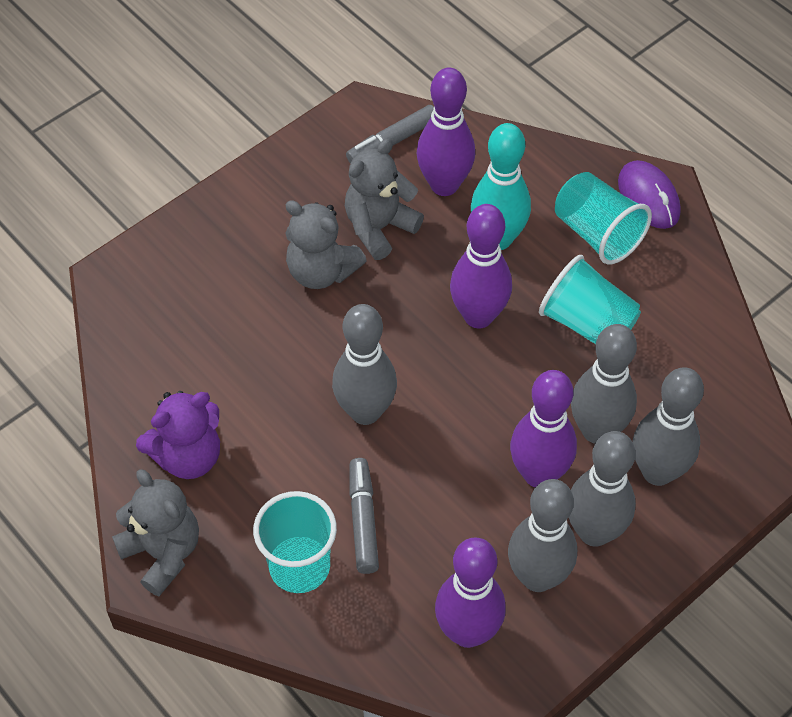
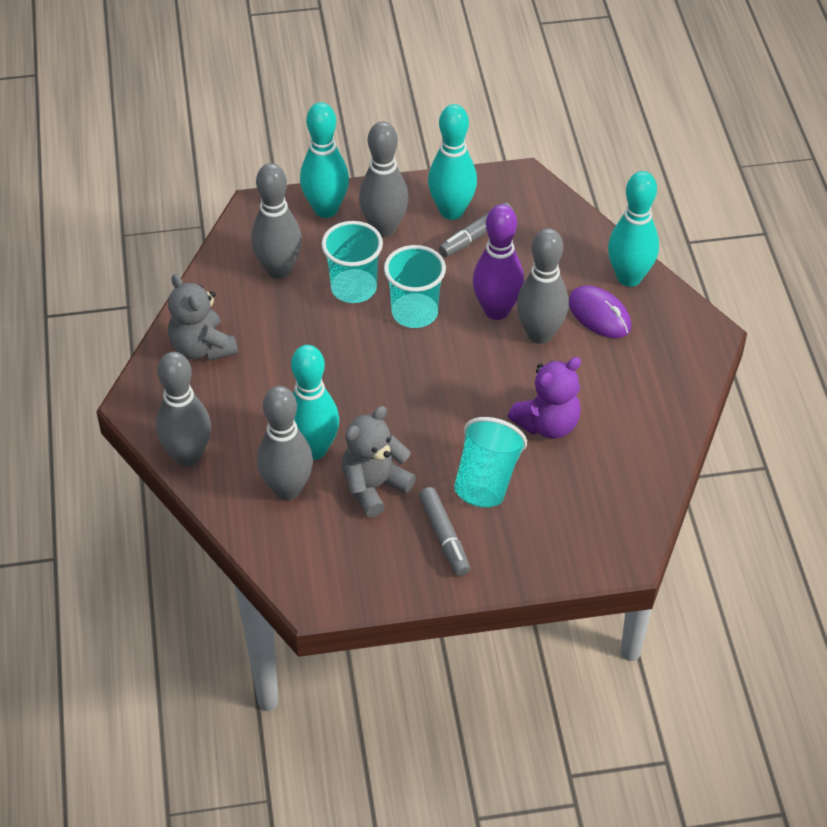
grey teddy bear: [112,469,199,596] [285,200,367,289] [345,139,424,260] = 3 -> [168,274,238,361] [342,406,416,517] = 2
purple bowling pin: [417,67,475,196] [435,537,506,648] [450,204,512,328] [510,370,577,487] = 4 -> [473,204,524,320] = 1
turquoise bowling pin: [471,123,531,250] = 1 -> [291,345,339,460] [300,102,349,218] [428,104,477,220] [608,171,659,287] = 4

